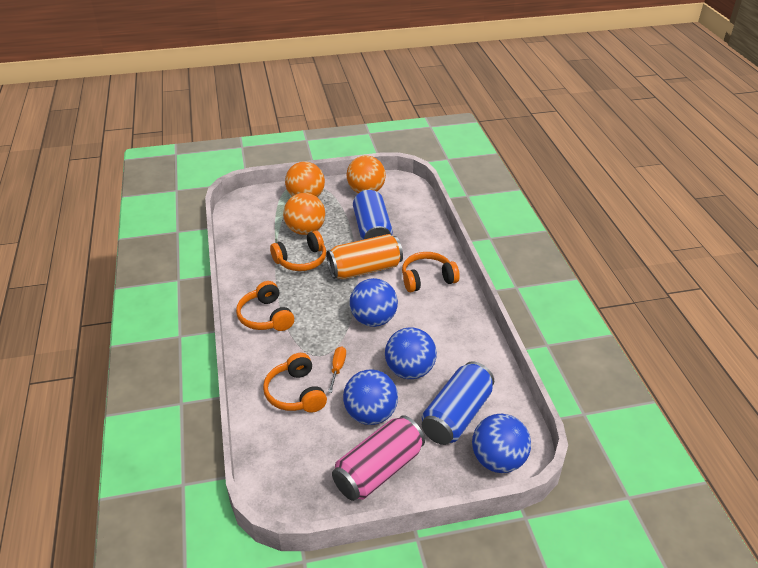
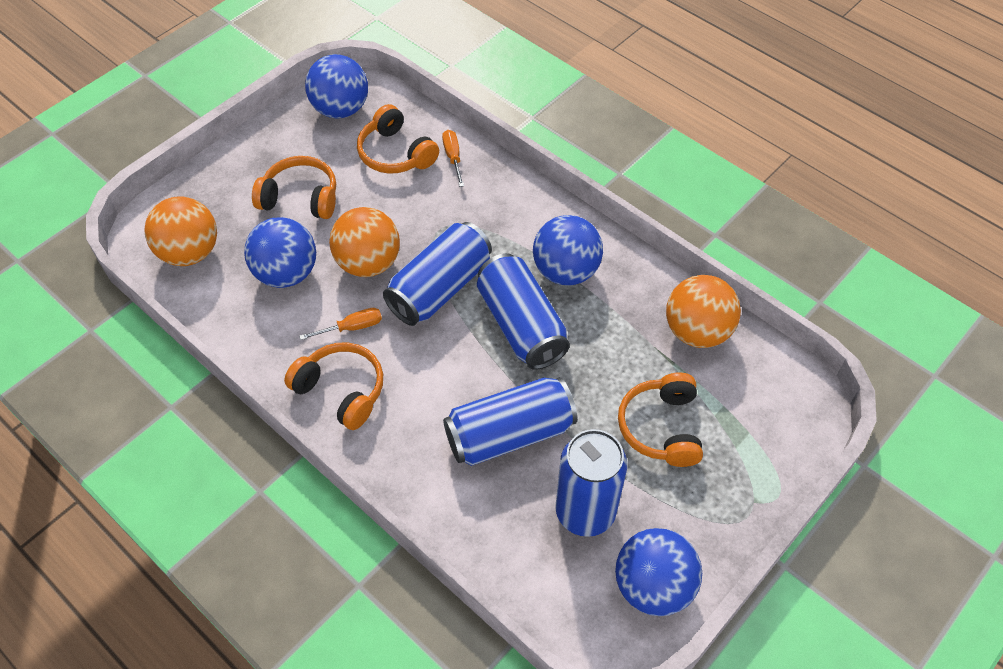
blue can: [353,190,393,240] [422,361,494,445] = 2 -> [383,222,492,326] [443,377,577,466] [477,253,570,370] [555,429,627,537] = 4
orange can: [326,234,403,279] = 1 -> none = 0
orange screwdriver: [328,346,346,393] = 1 -> [299,308,382,340] [442,130,464,187] = 2
pink can: [332,415,425,501] = 1 -> none = 0

